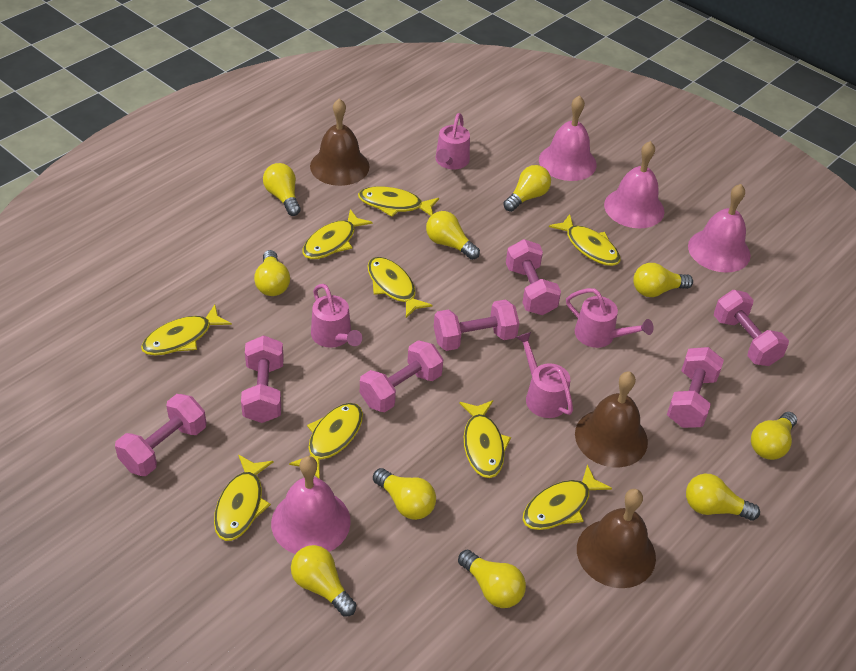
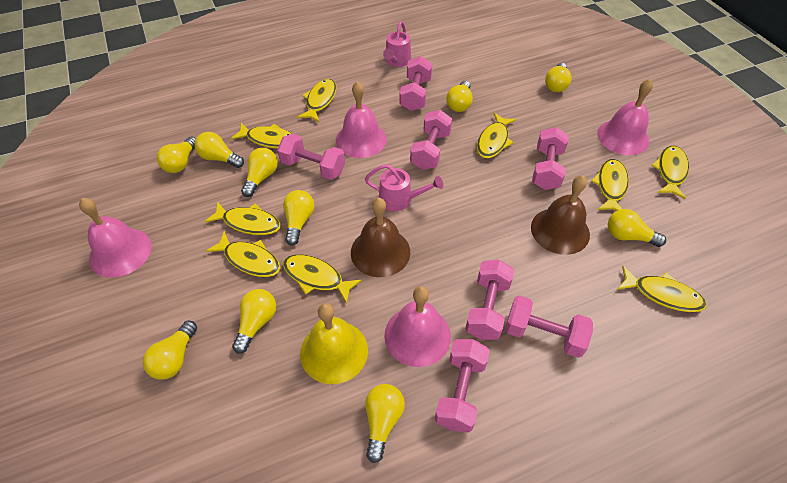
brown bell: [310,98,369,186] [575,372,648,467] [577,489,656,588] = 3 -> [351,198,410,277] [531,175,590,255] = 2
pink watering can: [311,284,362,348] [435,113,470,169] [516,332,573,418] [566,288,653,348] = 4 -> [365,164,443,211] [383,21,411,67] = 2
yellow bell: none = 0 -> [300,303,368,384] = 1

